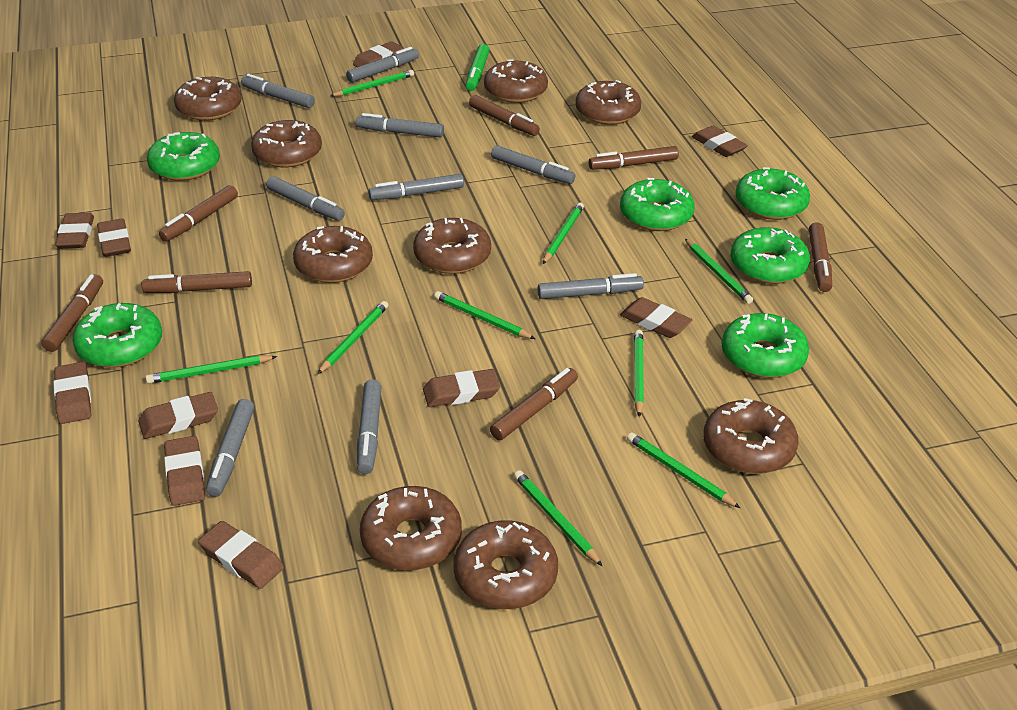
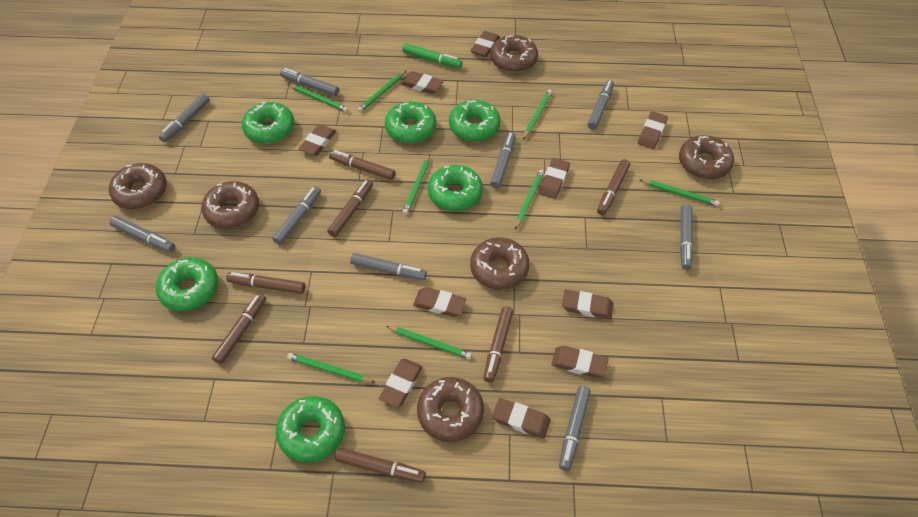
brown donut: [174,77,242,121] [251,120,322,167] [293,226,373,283] [360,486,462,570] [413,218,491,274] [454,520,558,609] [484,59,548,103] [575,80,641,125] [703,398,799,474] = 9 -> [109,163,167,209] [201,181,259,229] [417,377,484,442] [470,237,530,290] [490,35,538,73] [679,135,734,179] = 6
green pencil: [146,355,277,384] [317,301,388,374] [330,70,414,96] [434,291,535,339] [514,470,602,566] [543,203,584,264] [627,432,740,508] [634,330,644,417] [685,239,753,304] = 9 -> [287,353,376,383] [288,84,349,112] [357,70,407,112] [386,326,472,359] [403,154,430,215] [515,169,544,230] [523,89,552,140] [640,180,720,206] = 8

